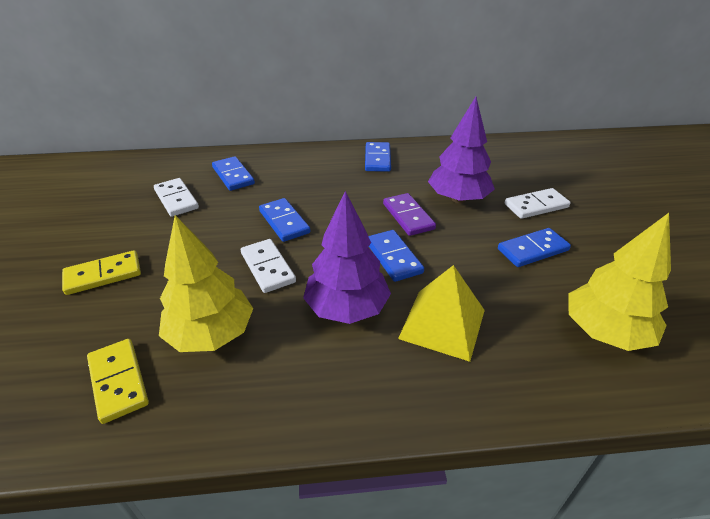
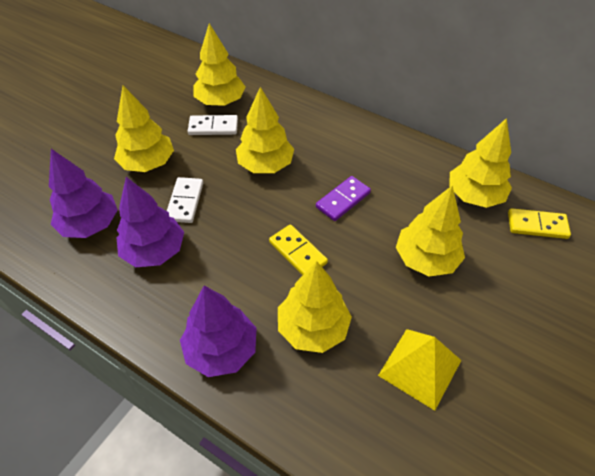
blue domino: [212,156,255,191] [259,198,310,242] [365,142,391,172] [368,230,424,282] [498,228,571,267] = 5 -> none = 0
purple tree: [303,191,391,324] [428,97,495,203] = 2 -> [49,149,118,238] [117,177,184,267] [180,286,257,377] = 3
white domino: [154,178,199,217] [241,239,296,293] [505,188,571,219] = 3 -> [167,177,203,223] [188,115,238,135] = 2
yellow tree: [159,215,253,352] [568,213,671,351] = 2 -> [114,86,174,172] [193,23,245,106] [236,87,294,173] [278,261,352,353] [396,186,465,277] [450,118,512,208] = 6

